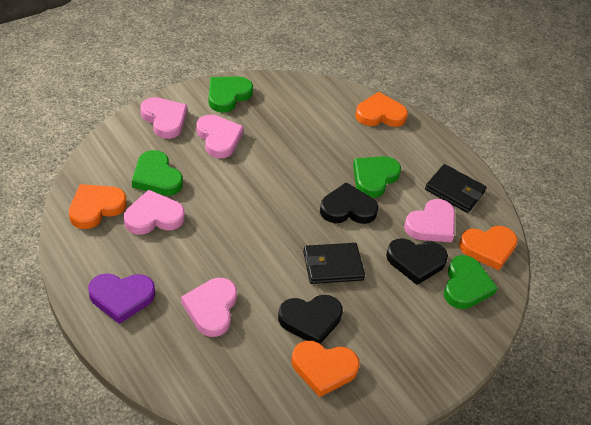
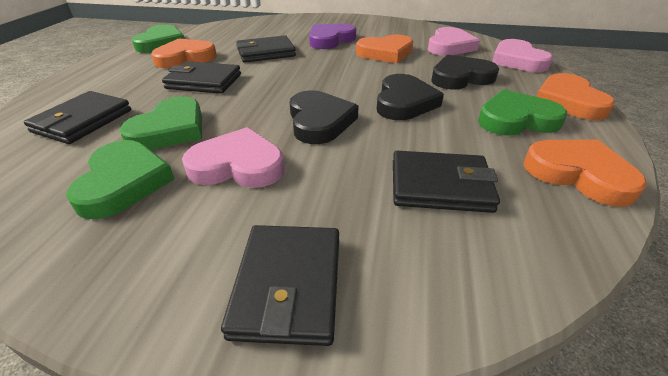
black wallet: [303,243,365,284] [425,164,487,213] = 2 -> [24,91,131,144] [162,61,241,94] [221,225,339,346] [236,35,296,63] [393,151,500,213] = 5
pink heart: [124,190,185,235] [140,97,187,139] [181,278,237,337] [196,115,244,158] [404,199,455,242] = 5 -> [182,127,284,188] [428,27,480,56] [492,39,553,72] = 3

